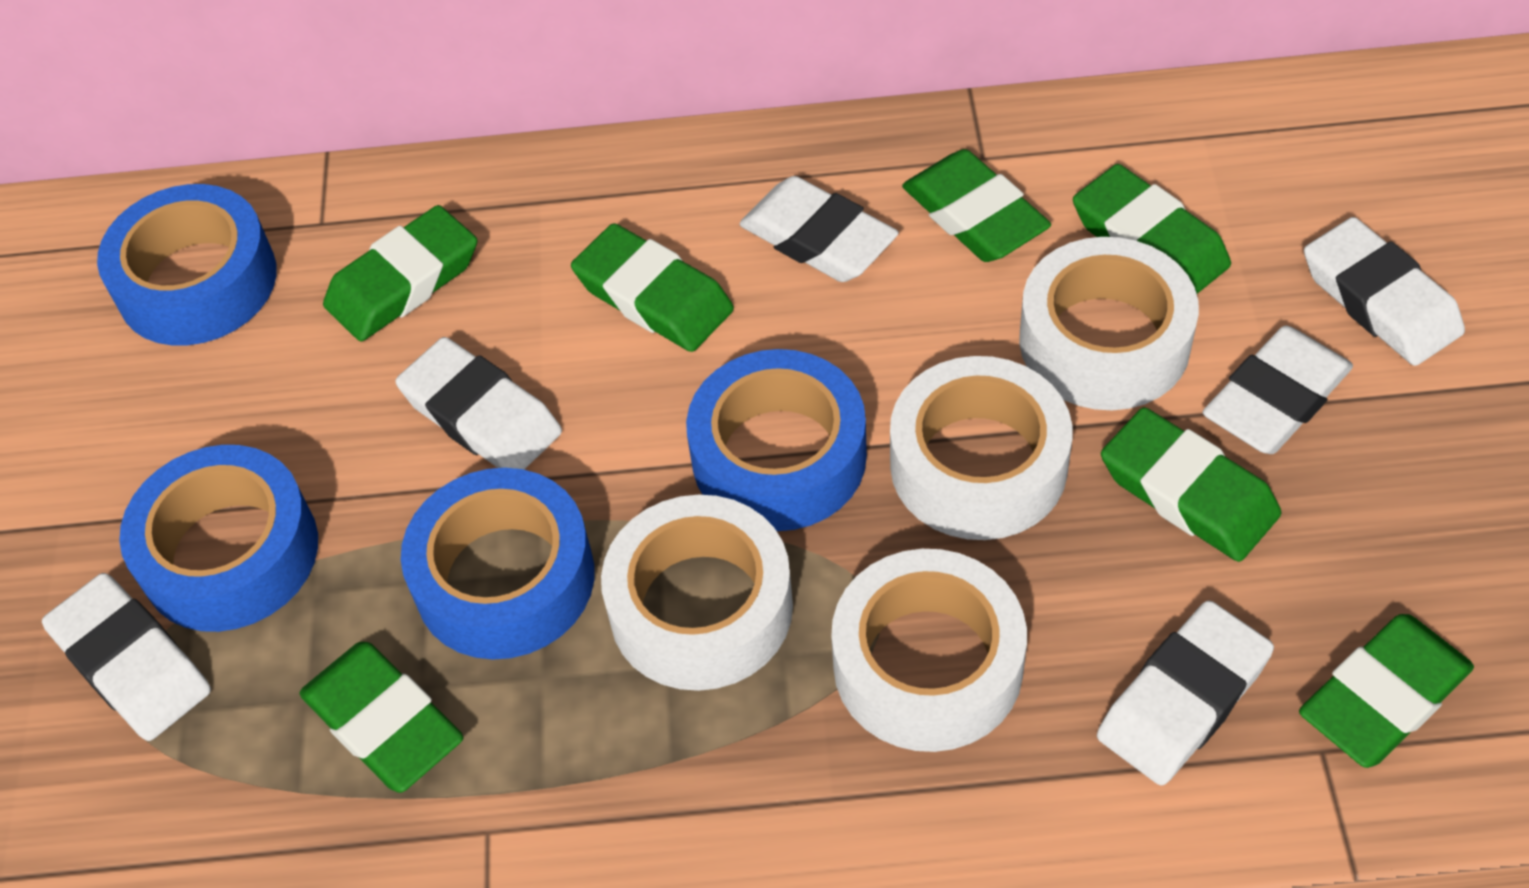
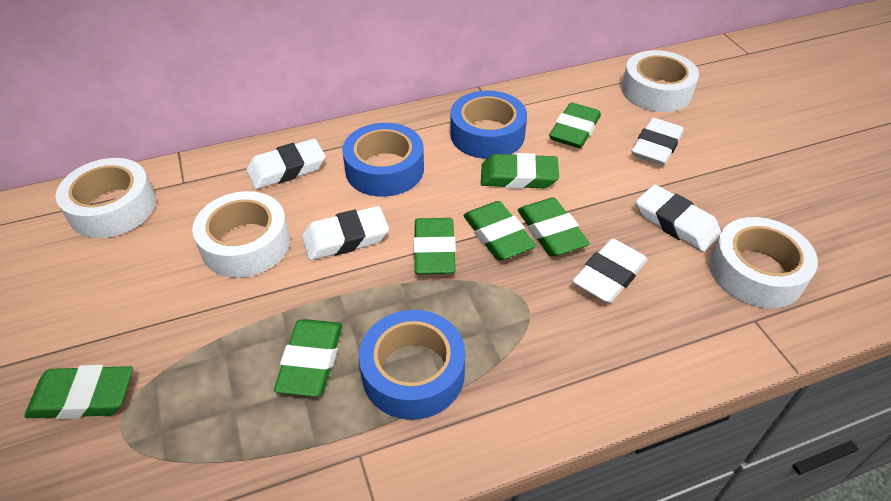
blue tape: [97,184,277,346] [119,445,318,632] [401,468,594,660] [686,349,867,531] = 4 -> [342,123,424,197] [359,310,466,420] [450,90,527,159] = 3
white eraser: [42,573,211,741] [395,337,562,470] [739,176,899,282] [1097,600,1274,785] [1203,326,1353,454] [1304,217,1465,366] = 6 -> [246,139,325,189] [302,206,389,260] [573,239,648,303] [631,118,684,166] [636,185,721,252] = 5

